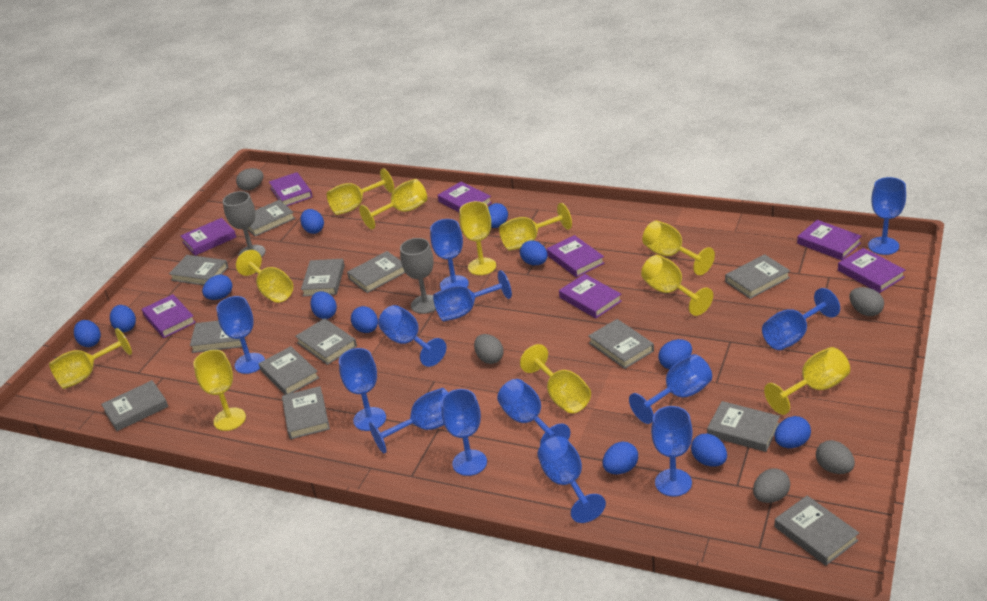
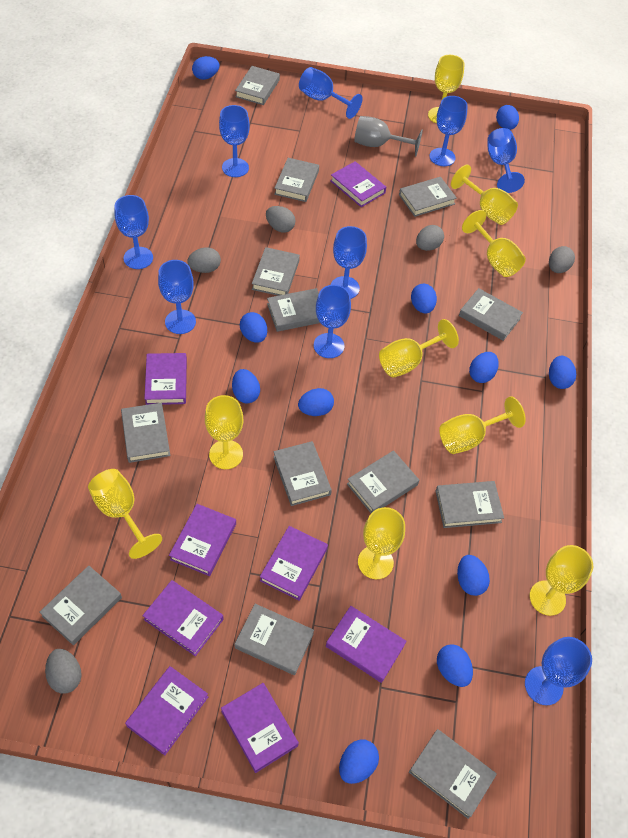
blue egg: [74,320,101,347] [110,305,136,332] [202,275,232,300] [300,209,324,234] [310,291,337,319] [351,306,378,333] [488,203,508,228] [520,240,548,265] [603,442,638,474] [658,339,692,369] [691,434,727,467] [775,416,811,448] = 12 -> [192,56,220,80] [232,369,260,403] [240,312,267,343] [298,388,334,416] [339,739,379,784] [411,284,437,313] [437,644,473,687] [457,555,490,596] [469,352,499,383] [496,105,519,130] [549,356,576,389] = 11
blue goblet: [216,296,265,374] [339,348,386,431] [369,388,448,453] [378,305,446,367] [430,219,469,290] [433,270,512,322] [441,389,487,476] [497,379,570,446] [537,436,606,523] [629,354,712,424] [651,406,693,497] [762,288,840,350] [868,177,906,255] = 13 -> [114,195,153,269] [158,260,196,334] [219,105,250,177] [299,67,363,119] [314,285,351,358] [331,226,367,299] [429,96,468,166] [487,128,525,193] [525,637,592,705] = 9
grey goblet: [223,191,266,257] [400,238,436,314] = 2 -> [354,116,423,156] = 1
yellow goblet: [49,328,132,389] [193,350,246,431] [236,250,293,303] [327,168,394,215] [359,179,427,229] [459,201,496,275] [499,203,572,251] [520,344,591,413] [641,255,713,316] [642,220,715,275] [764,347,850,415] = 11 -> [88,469,162,559] [205,395,243,469] [358,507,405,579] [379,319,459,378] [428,55,465,123] [439,397,526,454] [451,165,518,225] [462,210,526,277] [529,545,593,616] = 9

